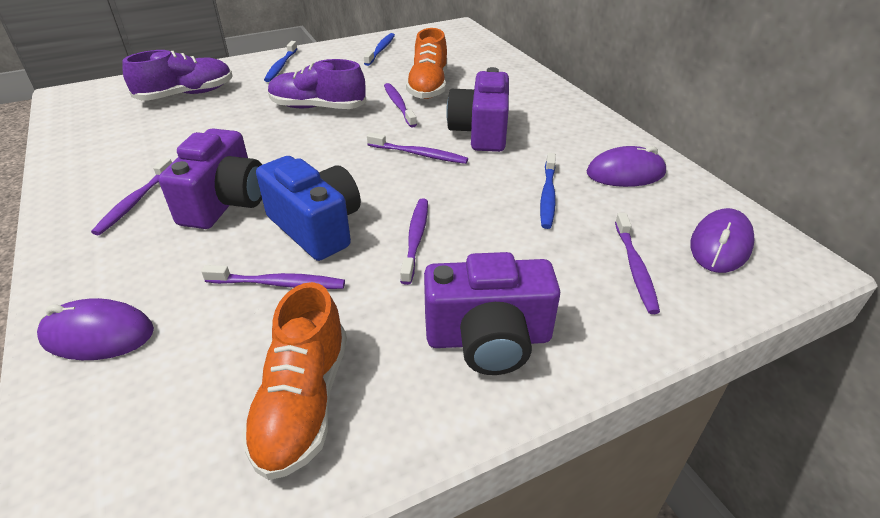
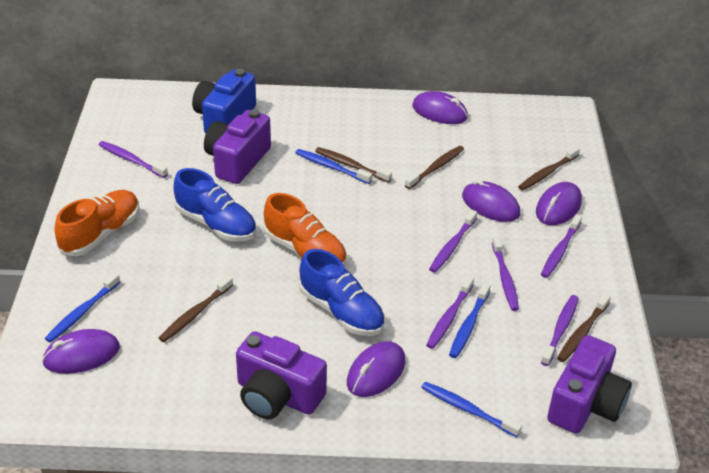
blue shoe: none = 0 -> [173,168,256,241] [299,249,385,336] = 2
blue toothbrush: [264,41,298,82] [364,33,395,66] [540,153,556,229] = 3 -> [45,272,121,343] [295,149,372,184] [421,382,522,437] [449,283,491,358] = 4
brown toothbrush: none = 0 -> [159,275,233,342] [315,147,392,183] [405,146,464,189] [518,146,580,191] [557,293,611,362] = 5
purple mouse: [37,298,154,360] [587,146,666,187] [690,208,755,273] = 3 -> [42,329,120,374] [347,341,405,397] [412,91,468,124] [462,179,520,222] [536,182,582,225] = 5
purple shoe: [123,50,233,101] [268,59,367,109] = 2 -> none = 0

